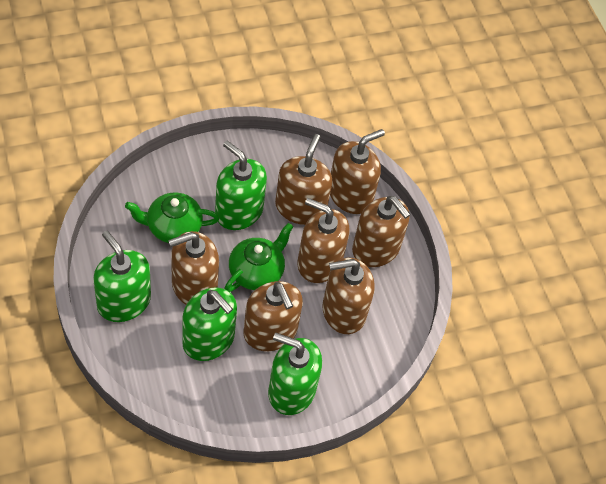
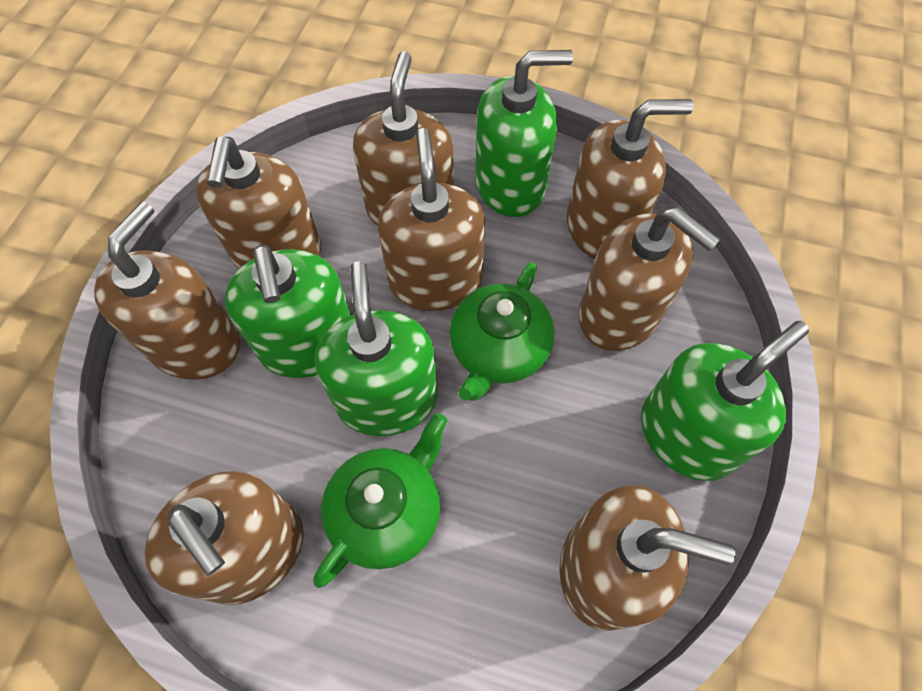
brown soap dispenser: [168,231,219,305] [244,281,303,351] [275,134,332,225] [298,198,349,283] [322,258,375,334] [330,129,385,214] [352,196,411,267] = 7 -> [94,202,240,380] [145,471,304,605] [196,137,321,269] [353,51,454,226] [378,128,485,311] [559,485,735,631] [567,99,694,259] [578,207,720,351] = 8

